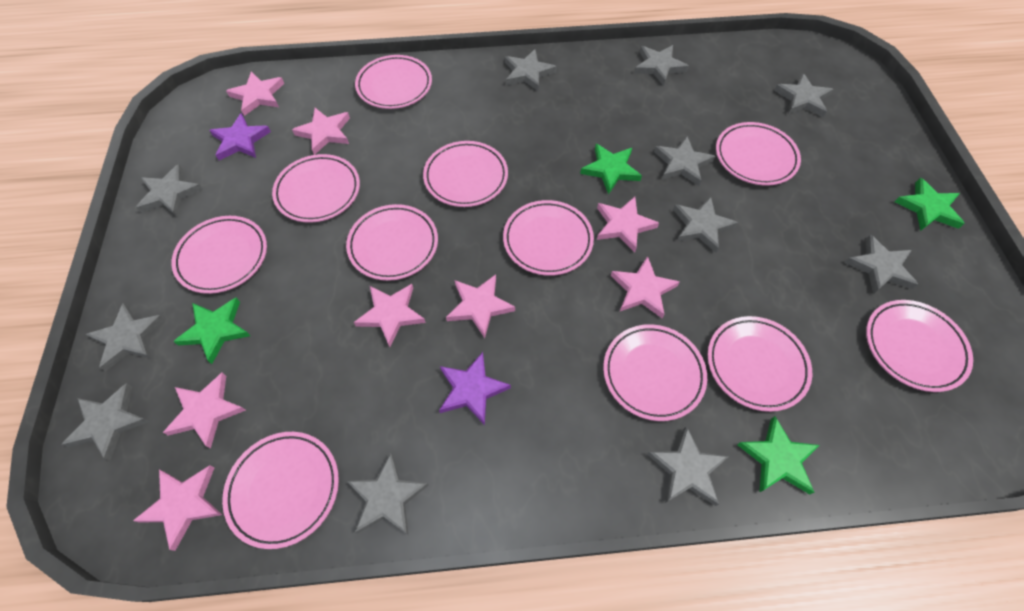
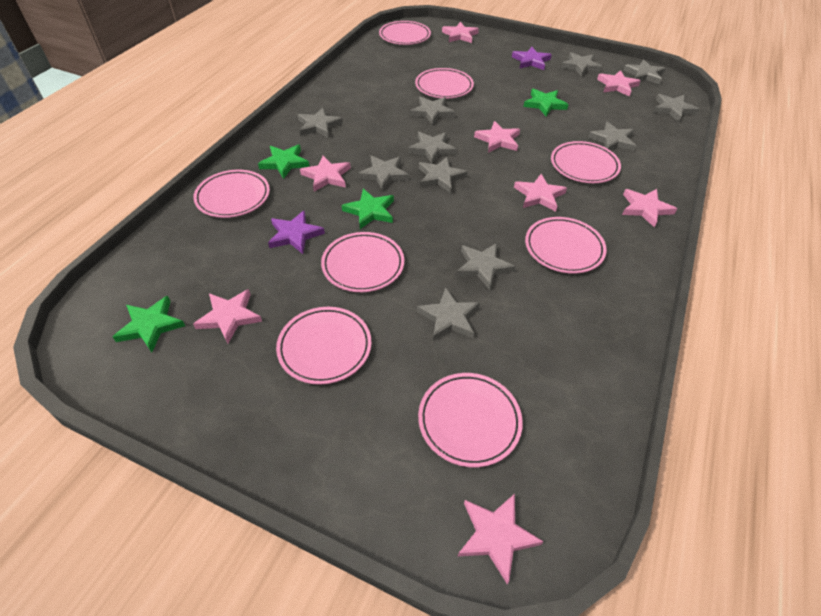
pink plate: [171,216,267,294] [222,432,339,549] [272,154,360,223] [346,204,438,281] [355,55,432,109] [423,141,508,207] [503,200,594,276] [603,324,707,421] [708,316,812,412] [716,122,801,186] [866,300,973,392] = 11 -> [193,170,270,218] [276,307,372,385] [321,232,404,292] [379,21,431,45] [415,68,474,98] [418,373,523,467] [525,217,607,274] [551,141,621,183] = 8

